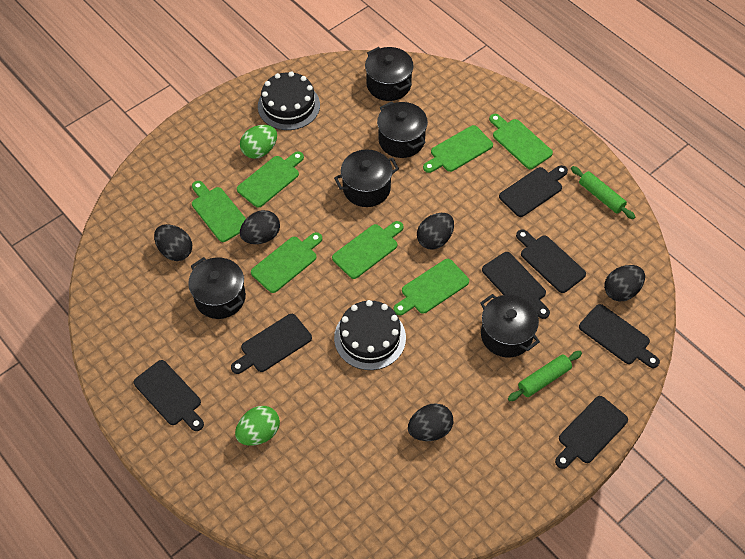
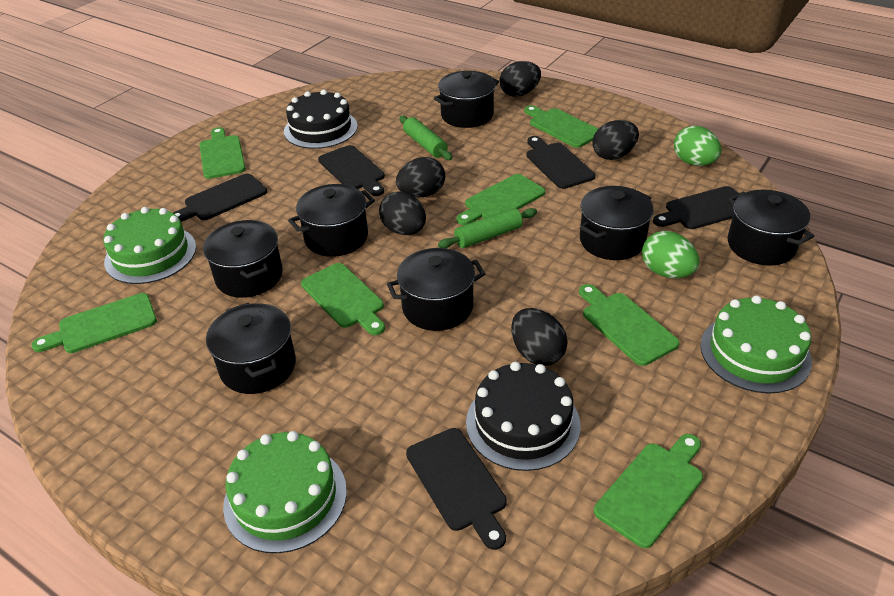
black cutting board: [134,360,204,431] [231,314,312,374] [482,252,550,319] [499,165,568,217] [516,229,586,293] [555,396,628,469] [579,304,660,368] = 7 -> [173,174,267,222] [318,145,385,196] [406,428,507,550] [526,136,595,189] [653,186,739,229] = 5
black pot: [188,257,246,319] [334,149,399,207] [365,47,414,101] [377,101,428,158] [480,294,540,357] = 5 -> [203,220,283,298] [206,303,296,394] [288,184,375,257] [387,248,485,331] [434,71,499,128] [580,186,654,260] [728,190,814,266] = 7
green cake: none = 0 -> [103,207,196,284] [223,431,347,553] [701,296,812,393] = 3

